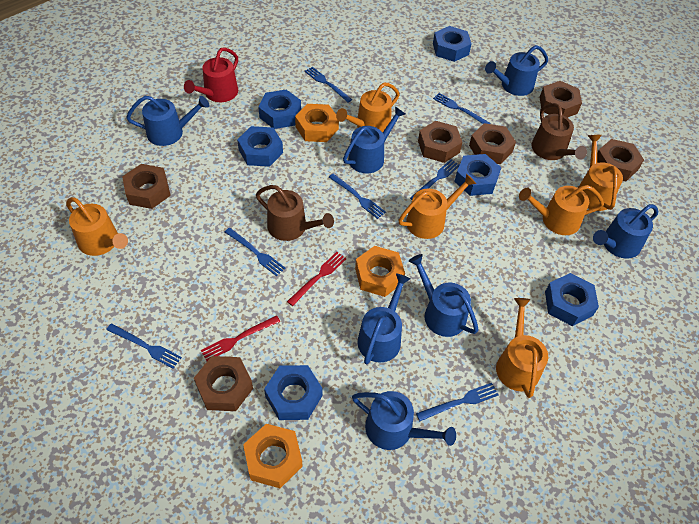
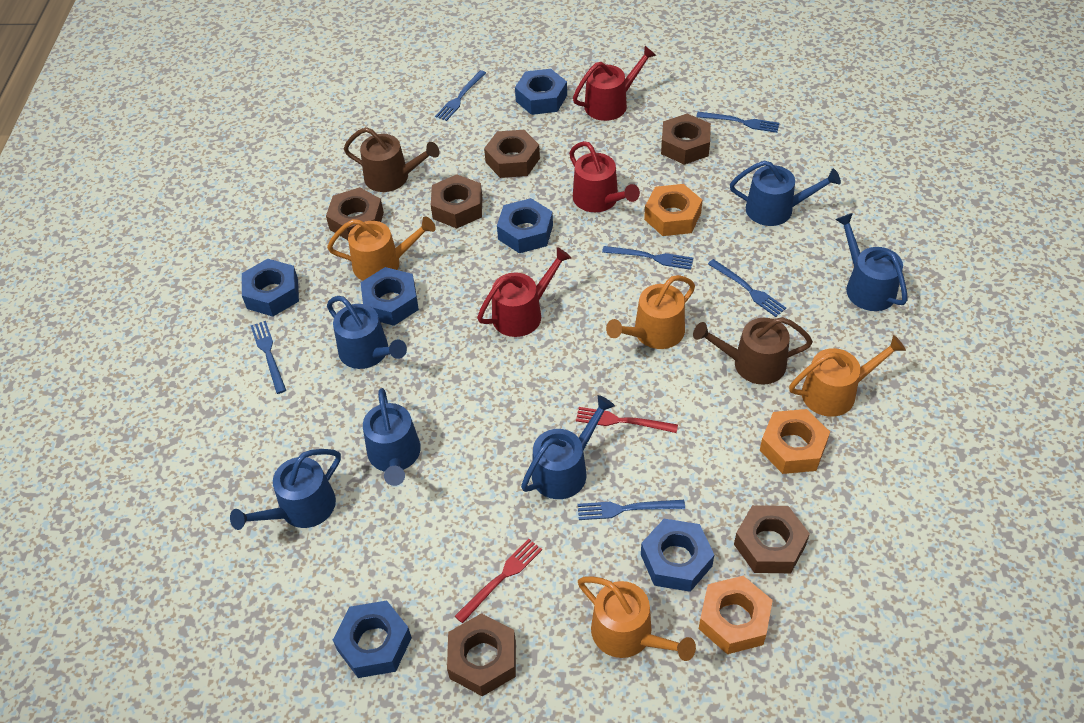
blue fork: [106,323,182,369] [225,228,285,276] [305,67,352,102] [329,174,386,219] [410,160,459,200] [416,383,498,421] [433,93,491,124] = 7 -> [251,321,286,394] [435,70,486,121] [577,500,685,520] [602,246,693,270] [696,112,779,133] [708,259,786,317] = 6
blue watering can: [126,96,209,146] [343,106,405,173] [352,391,456,450] [358,273,410,365] [409,254,479,337] [485,45,548,96] [593,204,658,259] = 7 -> [230,449,341,530] [327,296,407,369] [363,388,421,486] [521,395,615,499] [730,160,841,226] [835,213,908,311] = 6
orange watering can: [66,197,128,256] [336,83,400,133] [398,174,476,239] [496,298,548,398] [519,185,604,235] [578,135,623,211] = 6 -> [327,216,436,280] [578,577,696,661] [606,275,695,349] [789,335,906,417] = 4
red watering can: [184,47,238,102] = 1 -> [477,247,571,337] [569,141,640,212] [573,46,657,121] = 3

